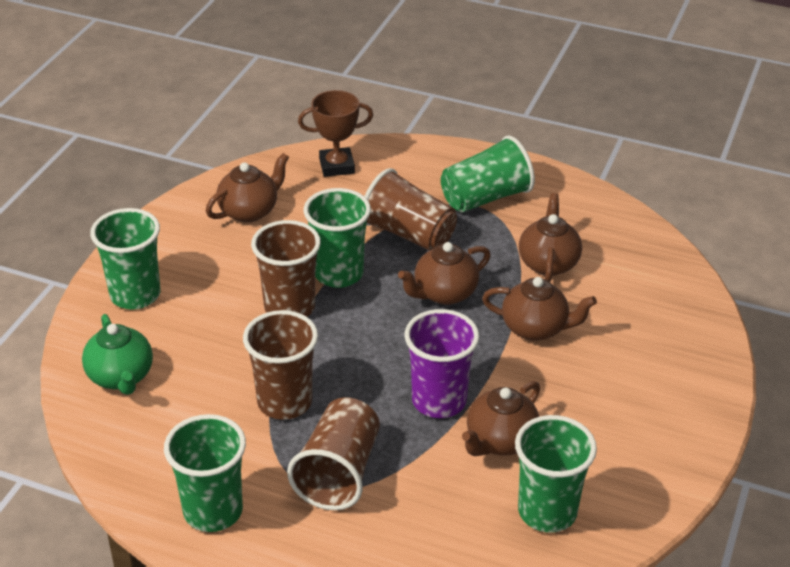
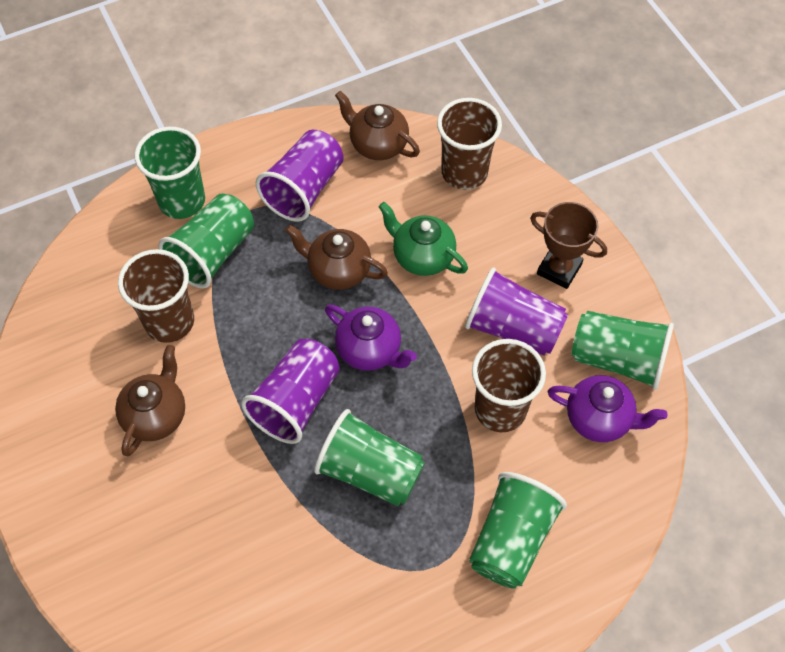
brown cup: [243,310,318,420] [251,220,321,317] [287,397,380,510] [364,168,457,251] = 4 -> [118,249,194,343] [437,98,502,190] [472,339,546,432] = 3
brown teapot: [206,153,289,223] [398,242,491,305] [462,381,540,456] [482,277,597,341] [519,193,582,282] = 5 -> [115,345,185,456] [285,225,388,290] [335,91,420,160] = 3
purple cup: [404,309,479,418] = 1 -> [241,339,340,444] [256,130,344,222] [465,267,568,356] = 3
purple teapot: none = 0 -> [325,305,417,371] [548,375,667,442] = 2

